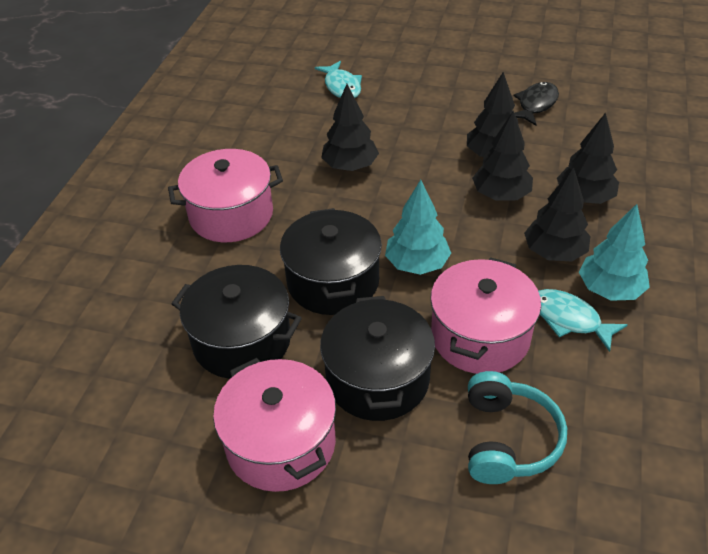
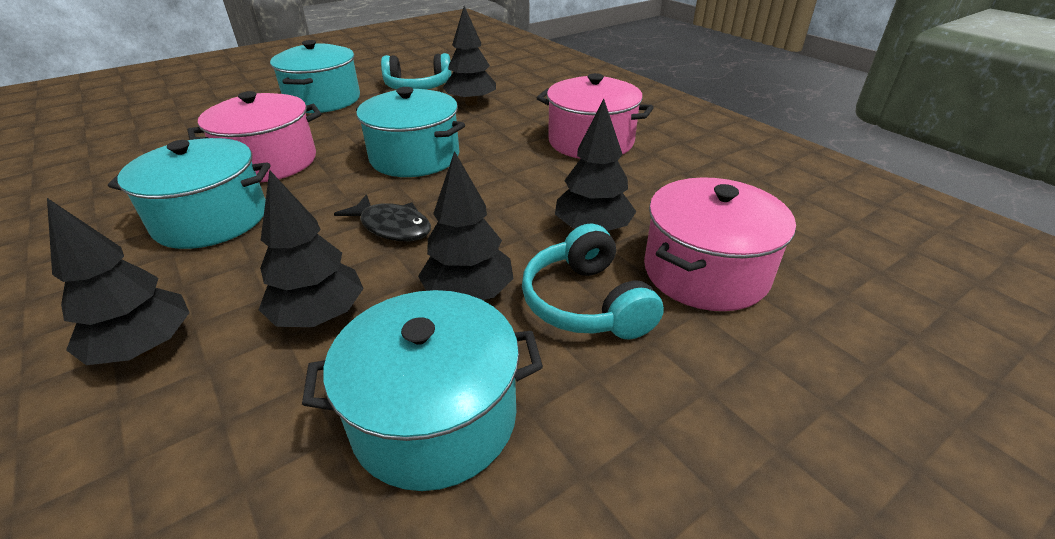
black pot: [171,265,302,379] [280,208,382,315] [320,296,435,421] = 3 -> none = 0
turquoise fish: [315,61,362,98] [538,289,628,352] = 2 -> none = 0
turquoise headphones: [468,371,567,484] = 1 -> [381,53,452,90] [522,224,664,339] = 2
turquoise pot: none = 0 -> [108,138,271,249] [270,40,360,113] [302,290,543,491] [356,87,465,177] = 4
turquoise tree: [385,180,451,275] [579,204,650,301] = 2 -> none = 0

